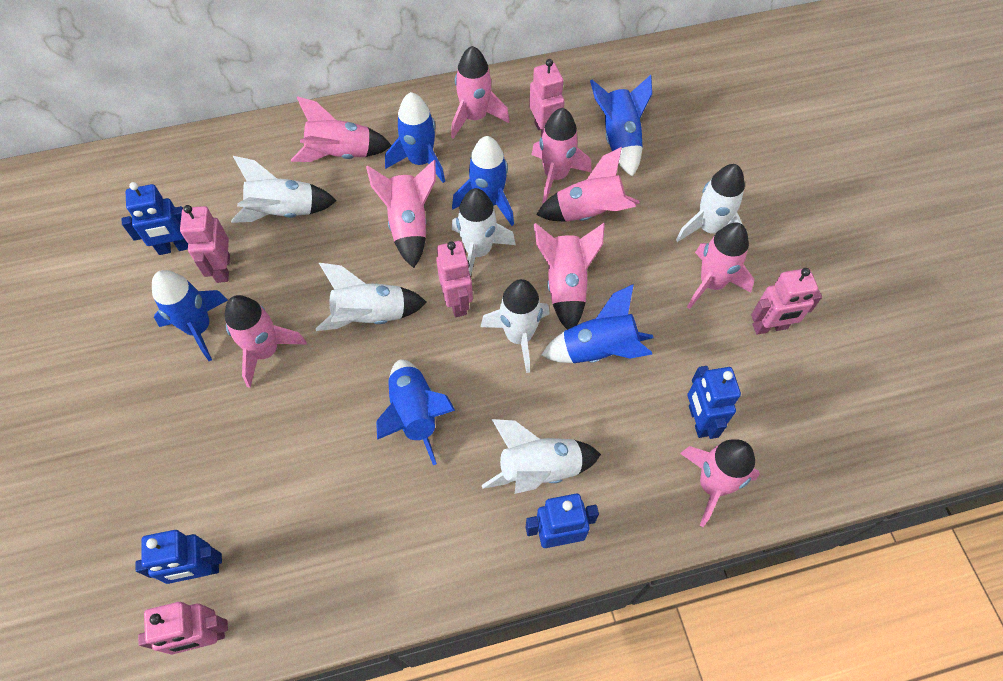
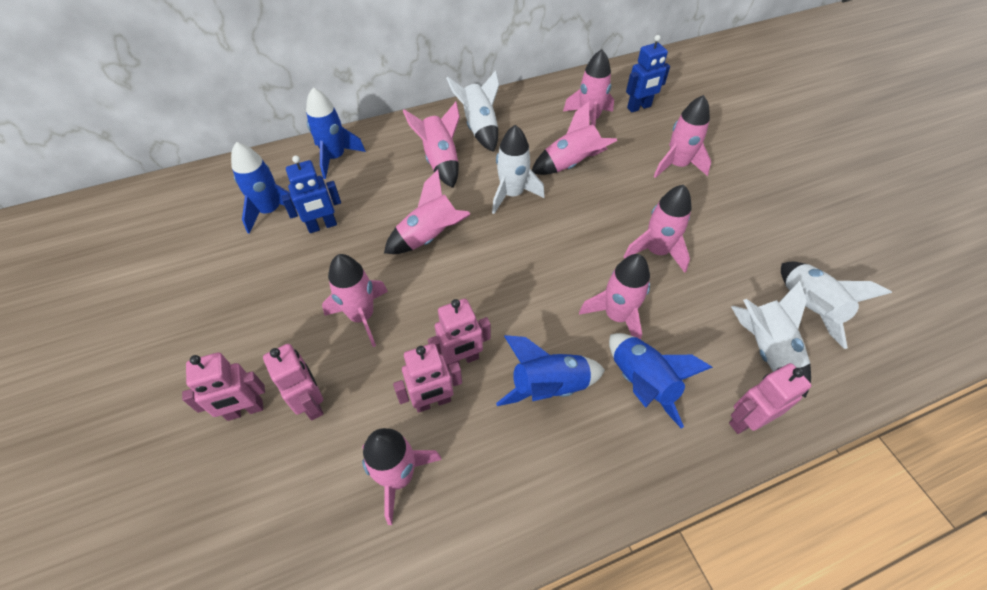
blue robot: [122,182,188,255] [136,530,222,584] [526,494,599,548] [688,366,741,439] = 4 -> [281,156,341,233] [626,35,670,112] = 2
blue rocket: [152,270,228,361] [376,359,455,465] [385,92,445,183] [452,136,514,226] [541,284,654,363] [590,75,652,177] = 6 -> [231,142,296,234] [306,87,366,179] [496,335,605,406] [609,333,713,428] = 4
white rocket: [231,156,336,223] [316,263,427,331] [452,188,516,276] [481,279,550,373] [482,419,601,494] [676,164,745,242] = 6 -> [446,70,499,152] [492,125,545,214] [731,281,811,398] [781,262,892,349] = 4

